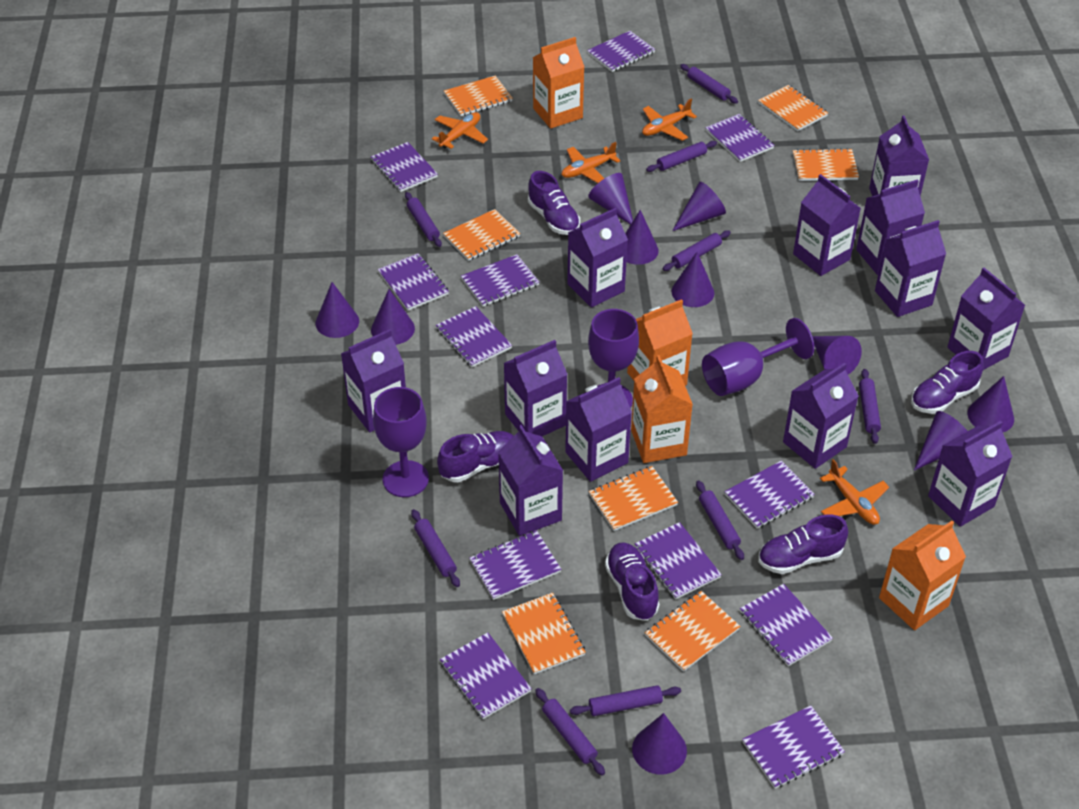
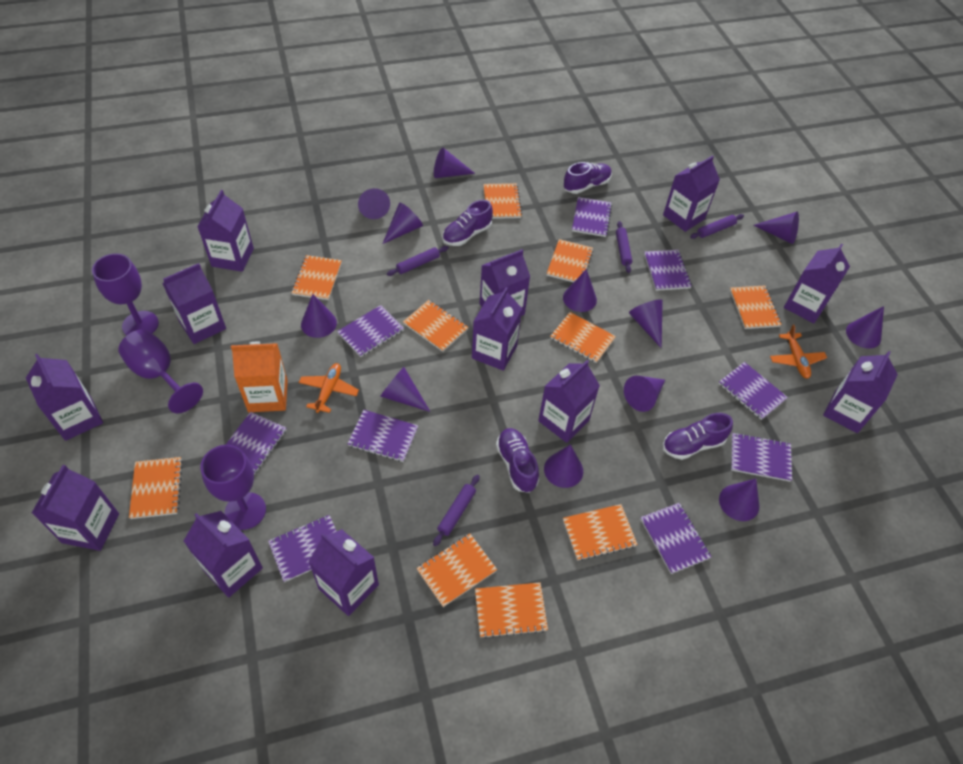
orange carton: [533,37,584,129] [627,299,693,386] [631,355,693,463] [879,521,966,630] = 4 -> [231,342,288,412] = 1
orange notebook: [443,209,520,261] [444,76,513,116] [502,593,586,674] [589,466,678,531] [645,591,740,672] [758,85,828,131] [793,148,859,181] = 7 -> [129,457,183,519] [291,255,342,300] [403,300,468,352] [416,534,497,607] [475,582,548,638] [483,183,522,219] [547,239,594,282] [550,312,616,363] [563,504,638,561] [730,285,782,329] = 10
orange plane: [432,112,488,149] [562,142,621,183] [642,99,697,141] [820,459,889,525] = 4 -> [298,363,359,413] [770,324,827,379] = 2
purple cone: [316,282,359,338] [371,289,415,345] [588,173,633,225] [625,210,659,265] [632,713,687,774] [671,252,714,307] [672,182,726,231] [812,336,862,374] [914,411,968,470] [967,376,1014,432] = 10 -> [301,294,337,338] [358,188,390,219] [380,367,430,412] [383,203,423,244] [434,148,475,178] [544,444,583,488] [563,269,597,312] [624,376,665,412] [629,299,663,348] [719,478,759,521] [753,212,799,244] [846,306,884,348] = 12
purple notebook: [371,142,438,192] [378,253,449,310] [436,306,512,367] [440,632,532,719] [461,254,539,307] [469,530,561,600] [587,31,655,72] [635,522,722,600] [705,114,775,162] [724,461,815,529] [740,584,833,666] [742,705,845,789] = 12 -> [226,412,287,475] [268,515,336,582] [337,305,404,357] [347,410,418,462] [572,197,612,237] [640,503,711,574] [644,250,692,291] [719,362,788,420] [731,433,792,482] = 9
purple rolling pin: [405,192,442,247] [411,509,460,587] [535,688,605,776] [570,685,681,716] [646,141,717,172] [662,230,731,271] [680,64,738,104] [696,481,744,560] [859,369,881,444] = 9 -> [387,246,449,276] [433,475,480,546] [616,221,632,273] [690,214,744,239] = 4
purple shoe: [437,431,514,482] [528,171,580,235] [605,543,660,621] [758,515,848,574] [911,351,984,414] = 5 -> [443,200,493,246] [496,428,539,493] [563,162,612,194] [663,413,733,460] = 4

